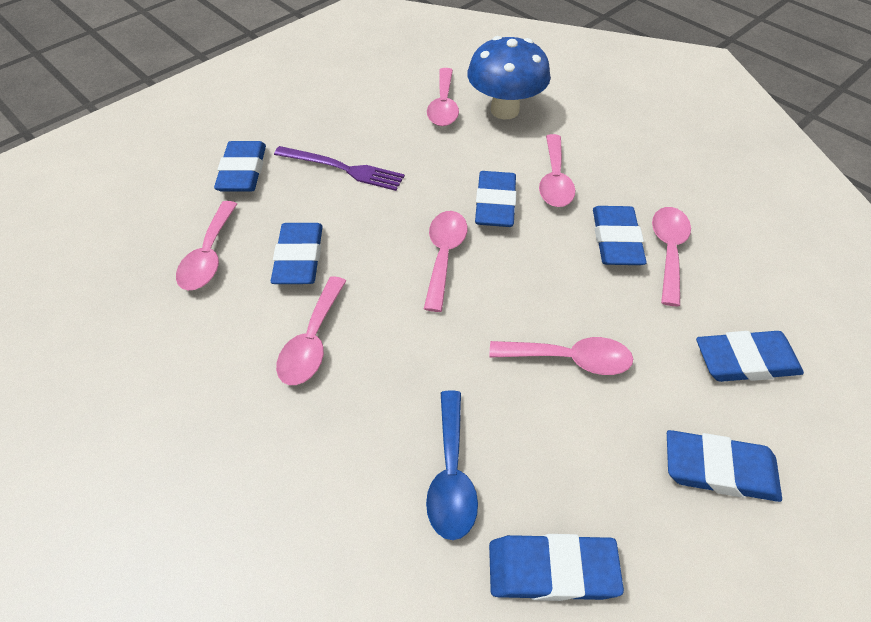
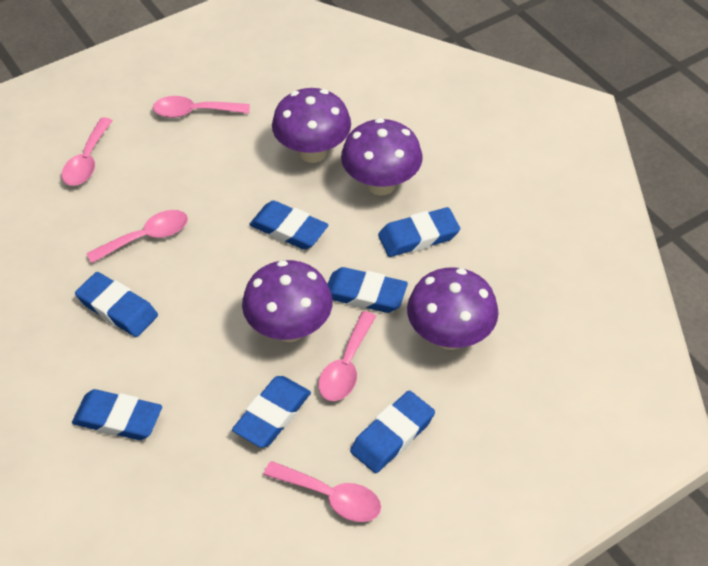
blue mushroom: [467,36,551,119] = 1 -> none = 0
blue spoon: [426,391,478,540] = 1 -> none = 0
pink spoon: [176,201,237,290] [276,276,346,385] [424,211,468,312] [427,68,459,126] [489,337,633,375] [539,134,575,207] [652,207,691,306] = 7 -> [62,117,113,186] [86,210,188,263] [153,96,250,118] [264,461,381,522] [318,311,376,401] = 5
purple fork: [274,146,405,191] = 1 -> none = 0
purple mushroom: none = 0 -> [242,260,333,342] [272,88,351,163] [341,118,423,196] [407,267,499,350] = 4

